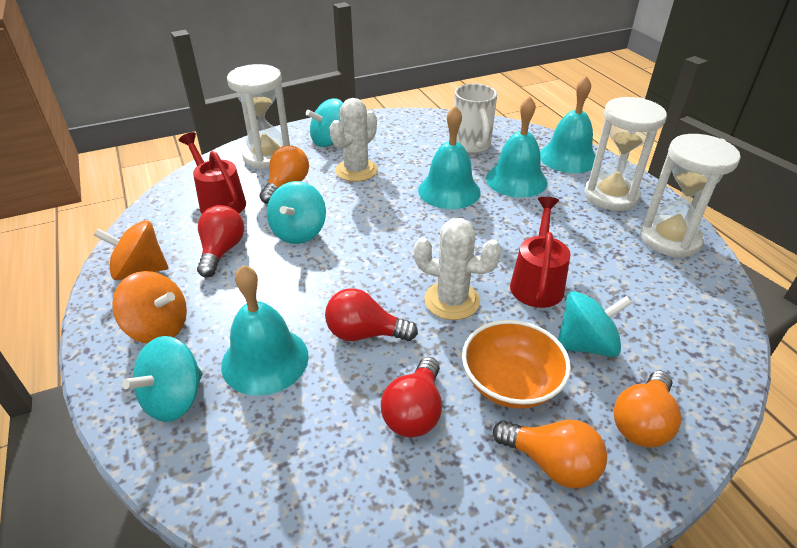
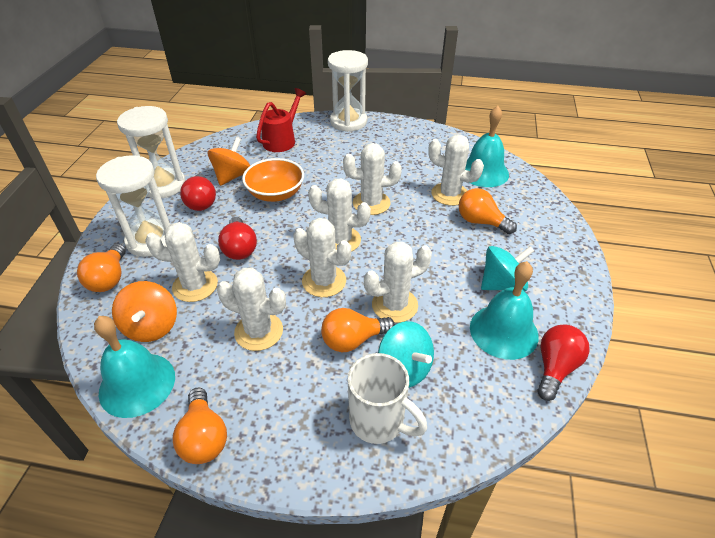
orange light bulb: [259,145,309,204] [493,420,607,488] [614,370,681,447] = 3 -> [77,244,126,292] [173,388,227,464] [321,308,395,352] [459,188,517,234] = 4
red watering can: [179,132,246,214] [510,197,571,308] = 2 -> [256,88,306,152] = 1
turquoise bell: [221,265,309,396] [418,106,481,209] [486,96,547,198] [540,76,596,173] = 4 -> [94,316,175,418] [465,106,509,187] [470,261,539,360] = 3
turquoise spinning top: [122,336,203,422] [267,181,326,244] [306,98,343,147] [558,291,632,357] = 4 -> [378,321,434,388] [481,246,534,291] = 2
white cactus: [329,98,378,182] [414,218,501,320] = 2 -> [145,222,220,302] [217,268,286,351] [293,218,351,297] [308,178,371,252] [343,143,402,215] [364,242,432,323] [428,135,484,206] = 7

